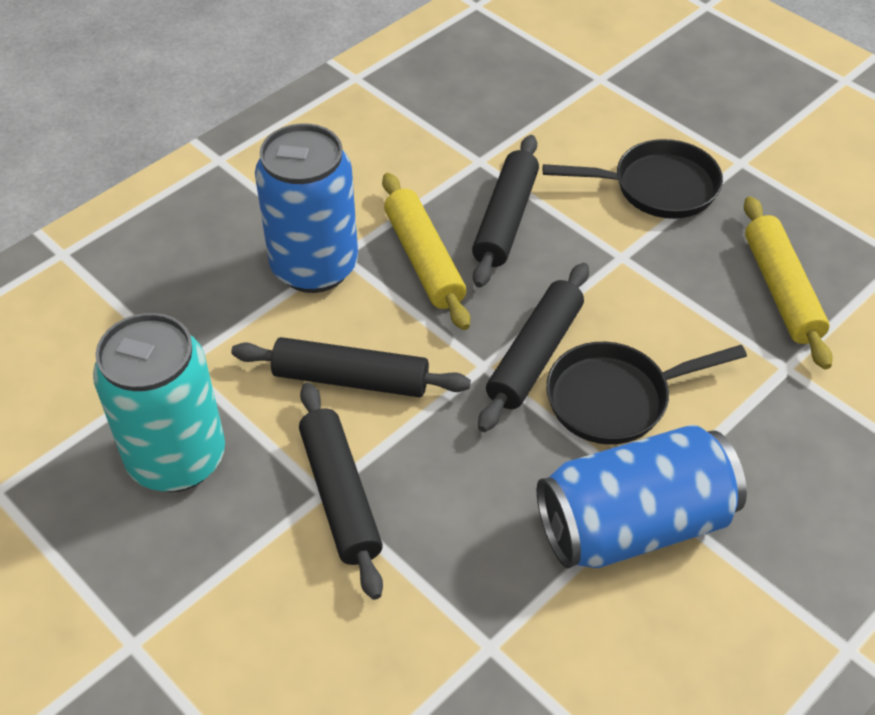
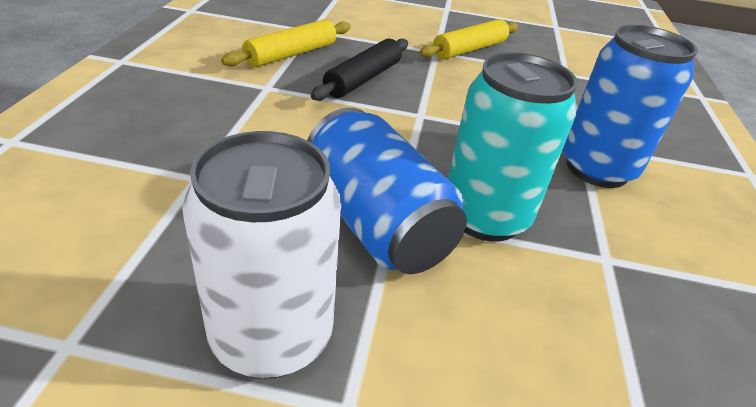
black pan: [543,139,723,219] [546,342,747,445] = 2 -> none = 0
black rolling pin: [231,337,471,397] [299,383,383,600] [472,135,539,288] [478,263,589,432] = 4 -> [311,39,408,101] = 1
white can: none = 0 -> [182,131,341,378] = 1

